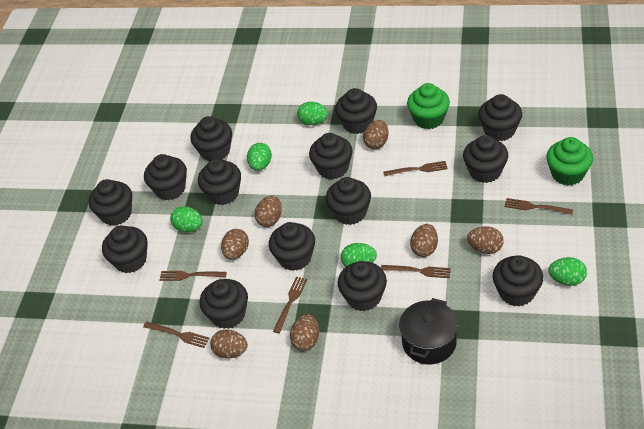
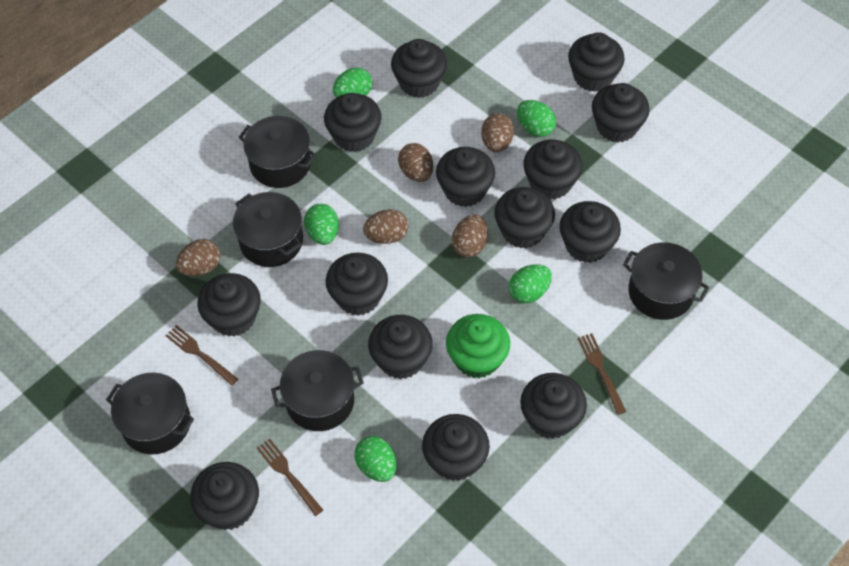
black pot: [399,298,458,364] = 1 -> [106,373,194,454] [233,192,303,267] [238,116,316,188] [271,350,364,431] [623,242,710,320] = 5
brown egg: [210,330,248,358] [221,229,249,259] [255,195,282,227] [290,315,319,351] [363,120,389,149] [410,224,438,257] [467,226,504,254] = 7 -> [176,239,220,276] [363,209,409,244] [398,143,433,182] [452,214,487,258] [481,113,514,152] = 5
brown fork: [143,321,210,348] [159,271,227,281] [273,277,307,333] [381,265,451,278] [384,161,448,176] [504,198,573,215] = 6 -> [165,325,238,386] [257,438,323,516] [577,333,626,415] = 3
green cupcake: [407,83,450,129] [546,137,593,186] = 2 -> [446,314,510,379] = 1

